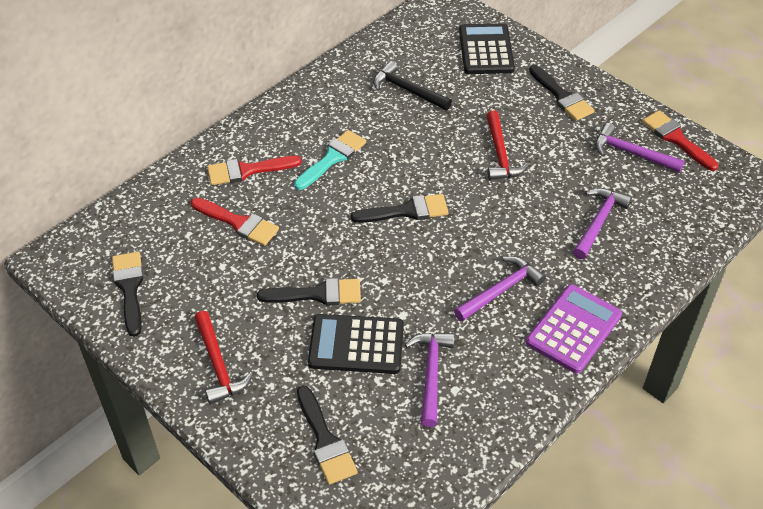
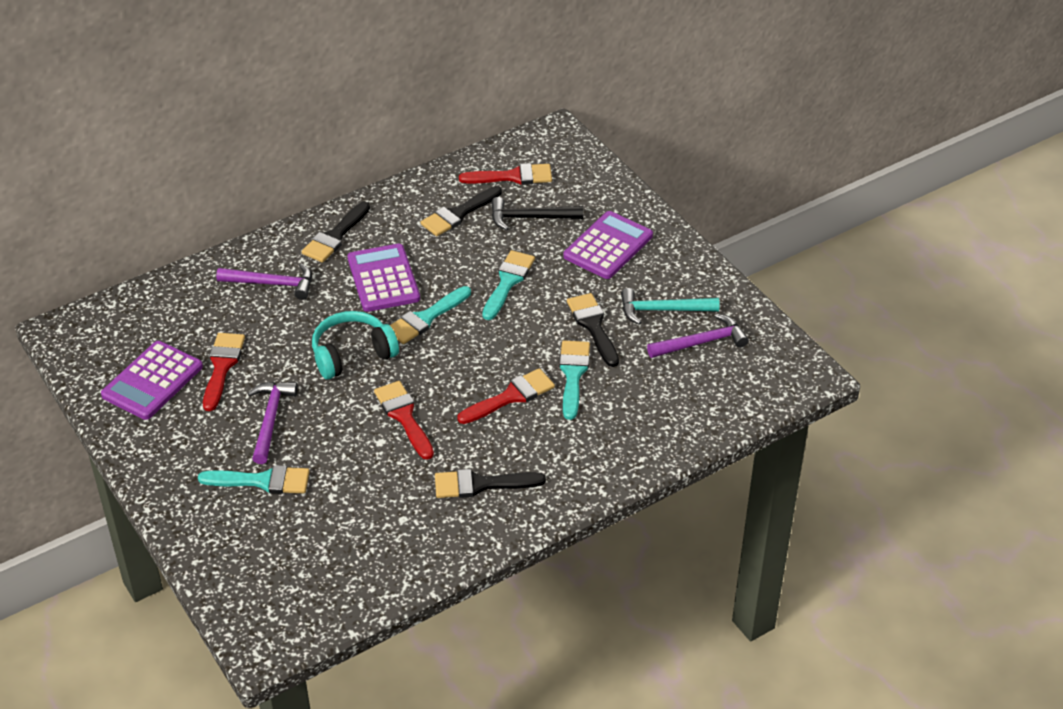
black brush: [112,252,144,337] [257,278,361,305] [297,386,358,485] [351,194,449,223] [529,65,595,121] = 5 -> [302,201,370,262] [421,186,502,236] [435,469,546,498] [567,293,619,367] = 4
black calculator: [308,314,404,374] [459,23,515,74] = 2 -> none = 0
purple calculator: [526,284,622,374] = 1 -> [101,341,203,420] [347,244,420,312] [563,211,653,279] = 3
purple hammer: [405,333,454,427] [454,256,546,321] [573,188,632,259] [595,123,684,173] = 4 -> [216,263,312,300] [248,382,298,464] [647,314,749,358] = 3
red brush: [191,198,279,246] [207,156,302,185] [642,110,718,171] = 3 -> [203,333,245,411] [374,381,434,460] [457,368,555,424] [459,163,552,185] = 4
red hammer: [194,311,253,404] [486,111,529,180] = 2 -> none = 0
turquoise brush: [294,130,366,190] = 1 -> [198,465,310,494] [390,286,471,344] [482,250,535,320] [559,341,590,420] = 4
turquoise hammer: none = 0 -> [621,288,720,325] = 1
turquoise headphones: none = 0 -> [312,311,399,379] = 1

